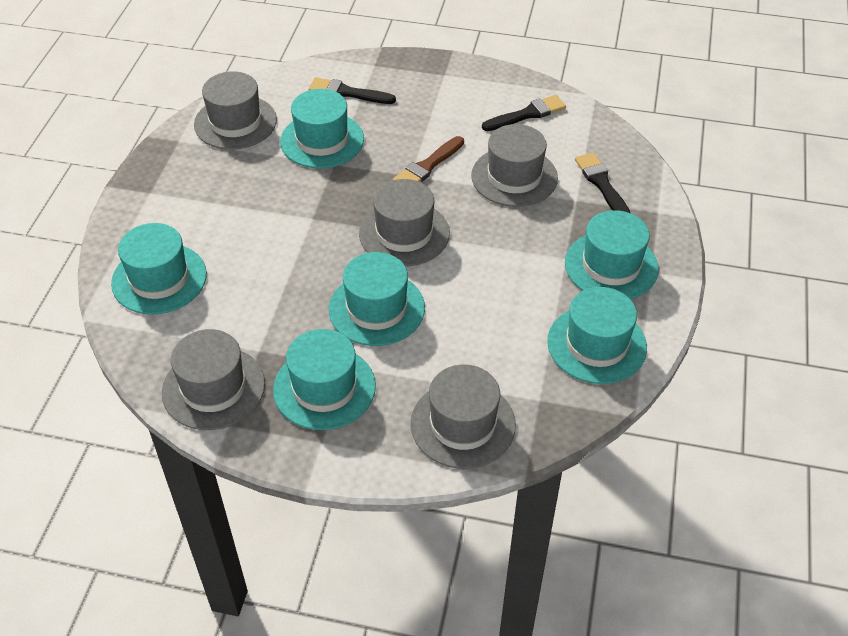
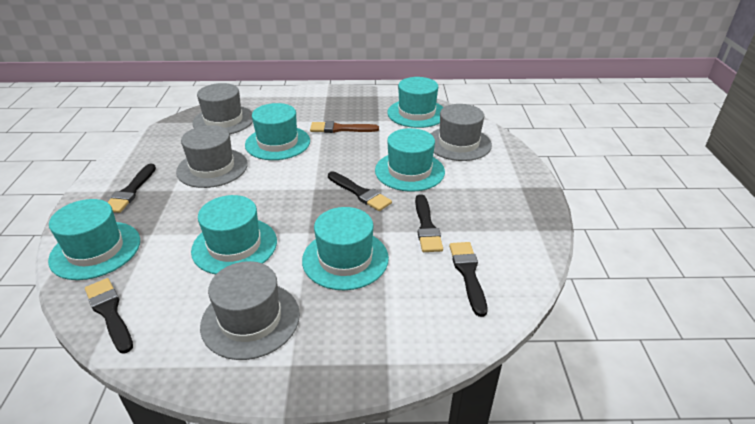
black brush: [308,77,396,104] [482,95,566,131] [575,152,630,213] = 3 -> [85,278,133,353] [107,164,156,213] [328,171,392,211] [415,194,443,252] [449,242,487,317] = 5
grey hat: [162,329,265,430] [194,71,277,150] [359,179,450,266] [411,364,516,469] [471,124,558,207] = 5 -> [176,125,248,188] [192,83,253,134] [200,261,300,360] [431,104,492,161] = 4

